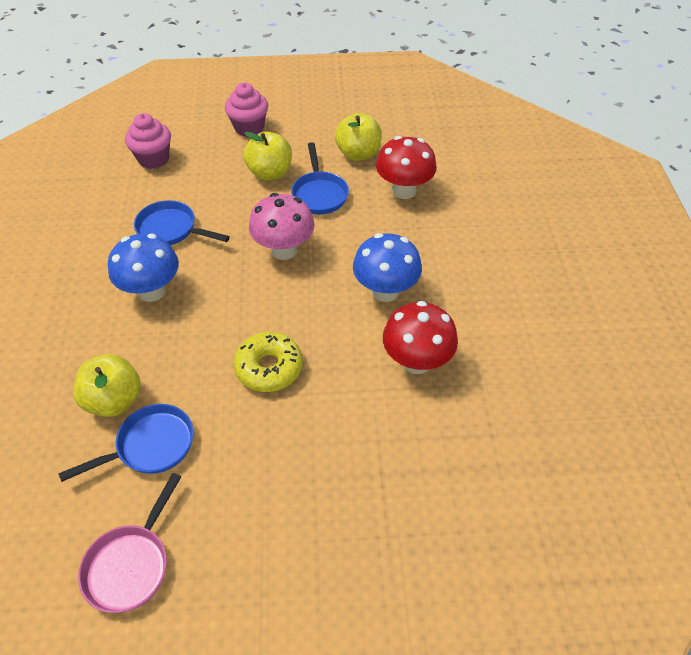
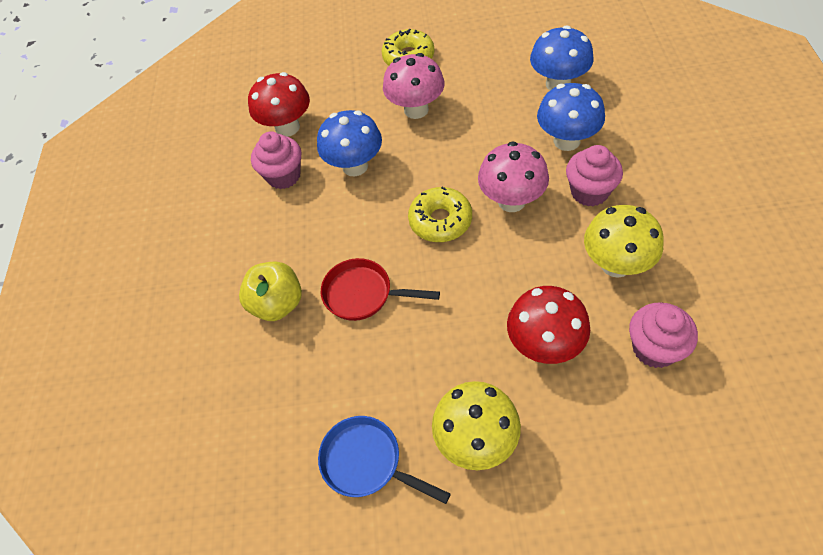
blue mushroom: [108,233,179,302] [353,233,422,302] = 2 -> [317,110,382,176] [530,25,593,90] [537,83,605,151] = 3
blue pan: [59,404,194,482] [134,200,230,245] [291,142,349,214] = 3 -> [318,416,451,504] = 1
pink cupcake: [125,113,171,169] [225,83,268,137] = 2 -> [251,131,301,189] [566,145,623,206] [629,302,698,368] = 3
pink mushroom: [249,193,315,260] = 1 -> [383,53,445,119] [478,141,549,212] = 2
pink pan: [78,473,181,613] = 1 -> none = 0
red pan: none = 0 -> [321,258,440,321] = 1
yellow apple: [73,354,141,417] [243,132,292,180] [335,113,382,161] = 3 -> [239,261,302,321] = 1
yellow donut: [233,332,303,392] = 1 -> [381,29,435,65] [408,187,472,242] = 2
yellow mushroom: none = 0 -> [432,381,521,470] [584,205,664,278] = 2

